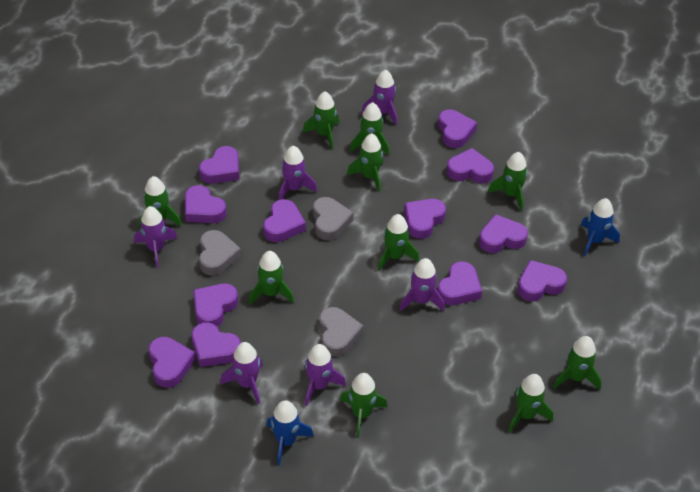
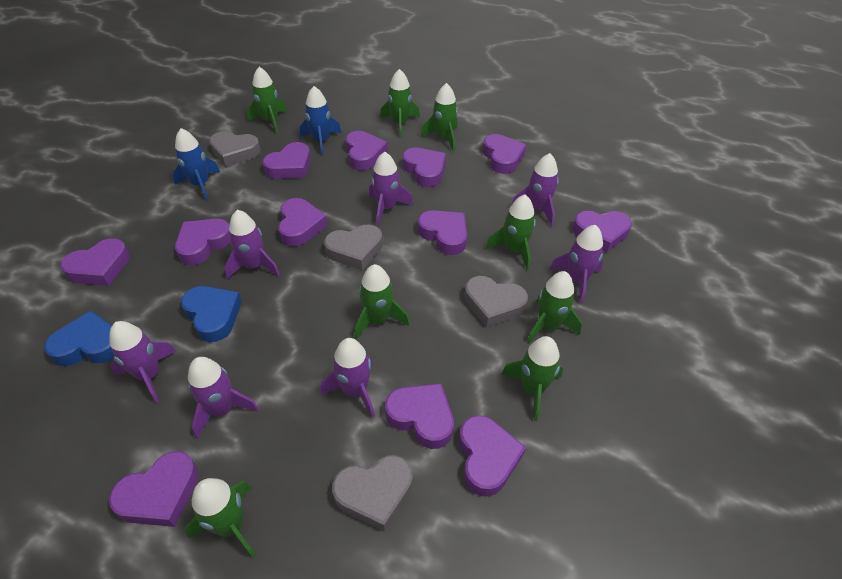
blue heart: none = 0 -> [44,311,115,366] [181,286,242,342] = 2
green rocket: [139,176,182,230] [249,251,294,305] [302,91,339,149] [340,373,387,438] [347,133,383,192] [350,102,390,156] [378,214,419,271] [488,152,528,211] [508,374,553,432] [554,336,602,390] = 10 -> [185,478,256,558] [247,67,287,134] [355,264,410,339] [380,69,420,137] [420,83,458,151] [486,195,536,270] [501,336,563,421] [527,271,582,344] = 8
grey heart: [199,230,241,276] [313,197,354,240] [319,307,364,357] = 3 -> [209,131,261,167] [324,225,383,270] [332,455,413,532] [464,276,528,328] = 4
purple rocket: [134,206,178,268] [220,342,263,404] [278,146,317,200] [304,344,346,406] [361,70,397,125] [400,258,445,311] = 6 -> [109,321,177,403] [188,357,259,439] [224,210,280,279] [320,338,375,418] [369,152,413,226] [512,153,559,226] [549,225,603,304] = 7

